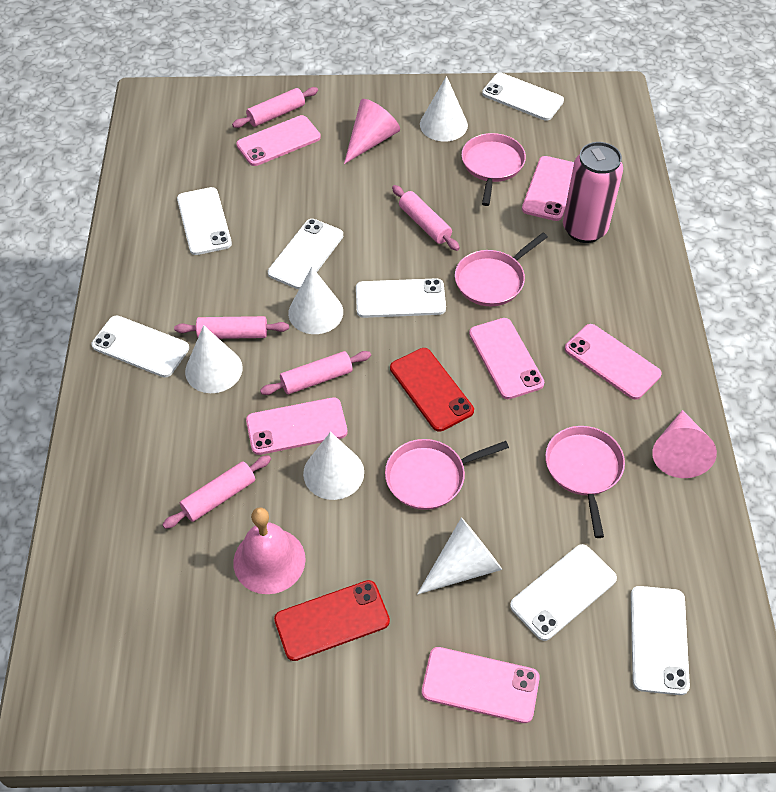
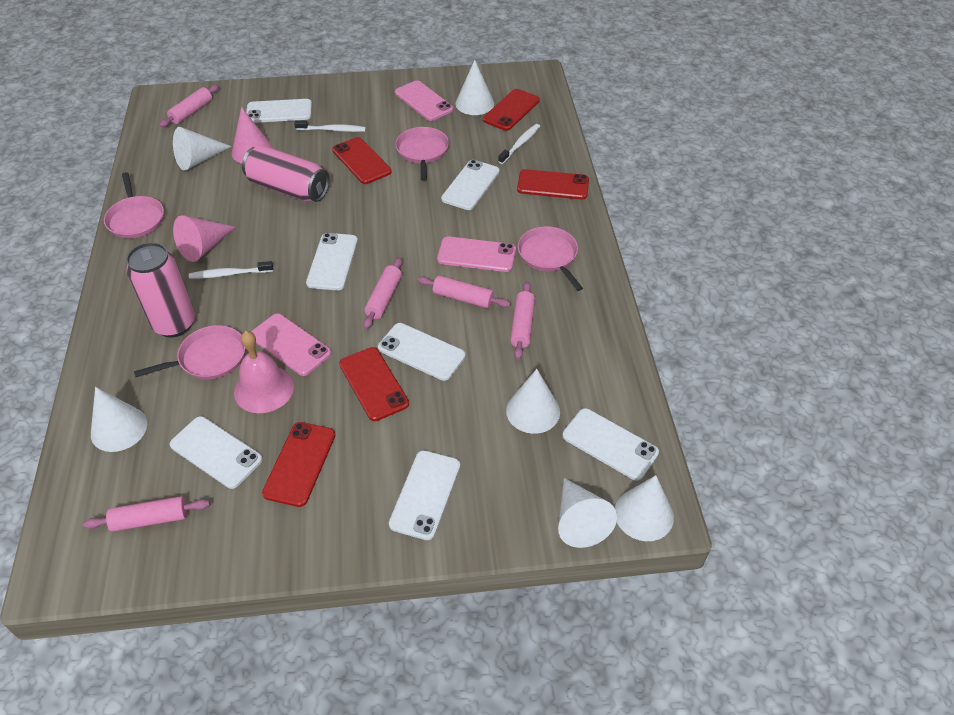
pink can: [563,142,623,243] = 1 -> [126,242,195,338] [242,145,329,202] = 2
pink phone: [236,115,321,166] [246,397,347,455] [422,647,540,723] [469,318,544,399] [522,156,574,221] [565,324,662,400] = 6 -> [251,313,331,376] [395,80,453,121] [437,236,516,272] = 3
red phone: [274,580,390,661] [390,348,474,432] = 2 -> [262,422,335,507] [332,137,392,184] [339,347,409,421] [483,89,540,131] [517,169,589,200] = 5
white cone: [185,325,242,393] [288,267,343,334] [303,432,364,500] [417,518,502,595] [420,76,468,141] = 5 -> [91,387,147,452] [173,127,232,171] [455,60,494,115] [506,369,560,434] [558,478,617,548] [615,475,674,541] = 6
white toothbrush: none = 0 -> [189,261,273,279] [294,120,366,132] [498,124,540,164] = 3

